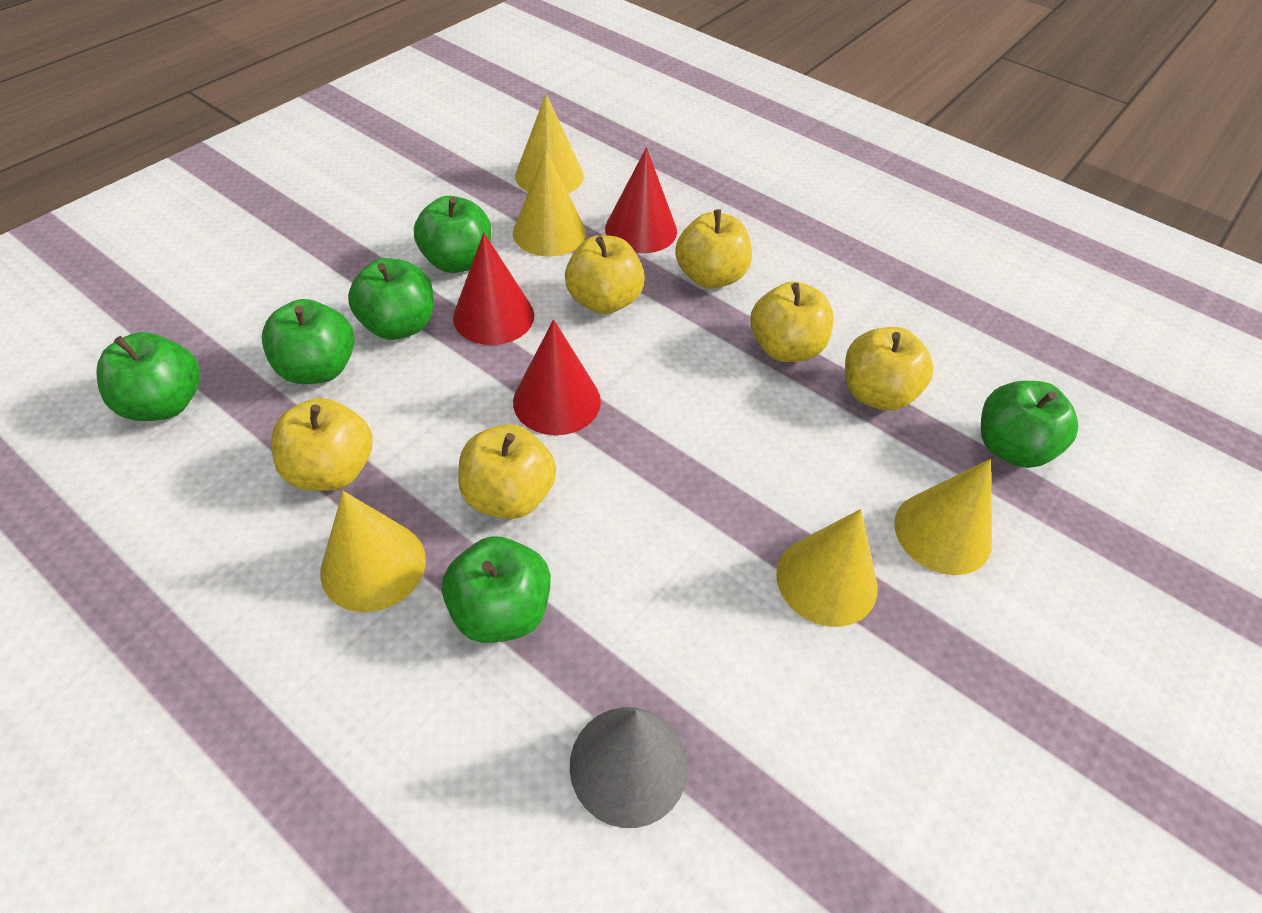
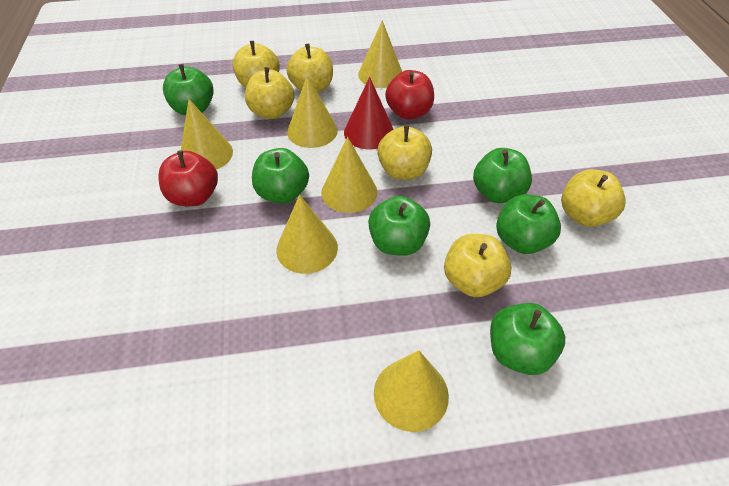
grey cone: [570,707,688,828] = 1 -> none = 0
red apple: none = 0 -> [158,150,218,206] [385,70,434,120] = 2
red cone: [453,233,534,345] [513,319,601,435] [605,147,677,253] = 3 -> [344,77,394,149] = 1
yellow cone: [320,491,426,612] [513,150,586,256] [515,94,584,193] [776,509,878,627] [894,459,992,575] = 5 -> [181,99,233,170] [276,195,338,274] [287,76,338,148] [321,137,377,213] [358,20,402,88] [374,350,449,432] = 6

